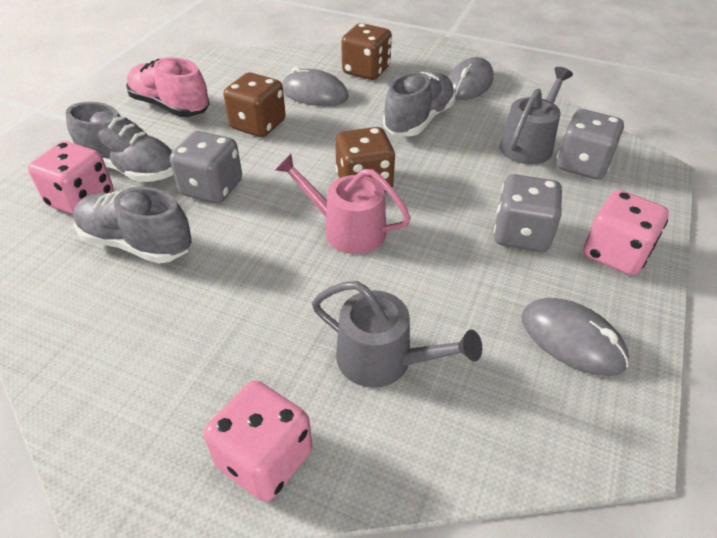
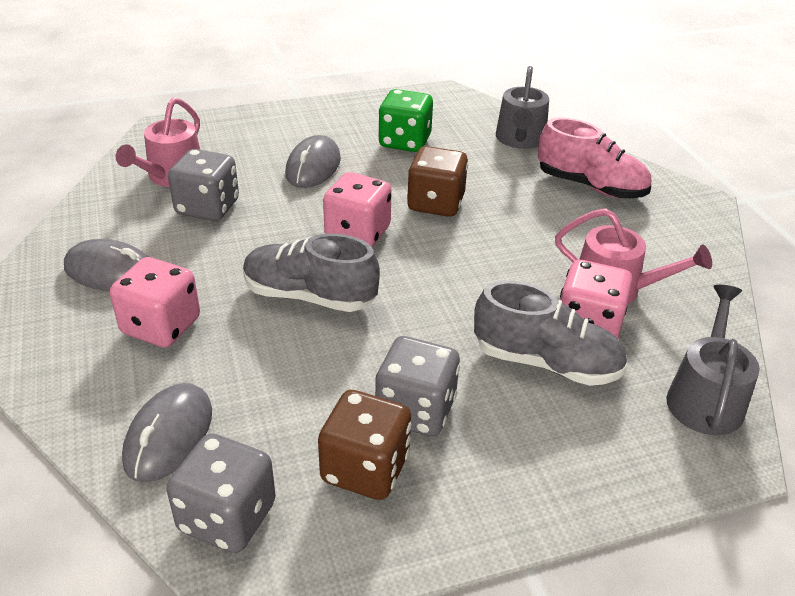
brown dice: [223,72,286,137] [335,127,395,192] [341,23,392,80] = 3 -> [318,390,412,500] [407,146,468,217] = 2
green dice: none = 0 -> [378,89,433,152] = 1
grey shoe: [66,102,174,182] [73,187,192,264] [383,72,455,136] = 3 -> [243,234,380,312] [474,280,628,386] = 2
pink watering can: [275,154,411,254] = 1 -> [116,98,200,187] [555,208,712,304] = 2

